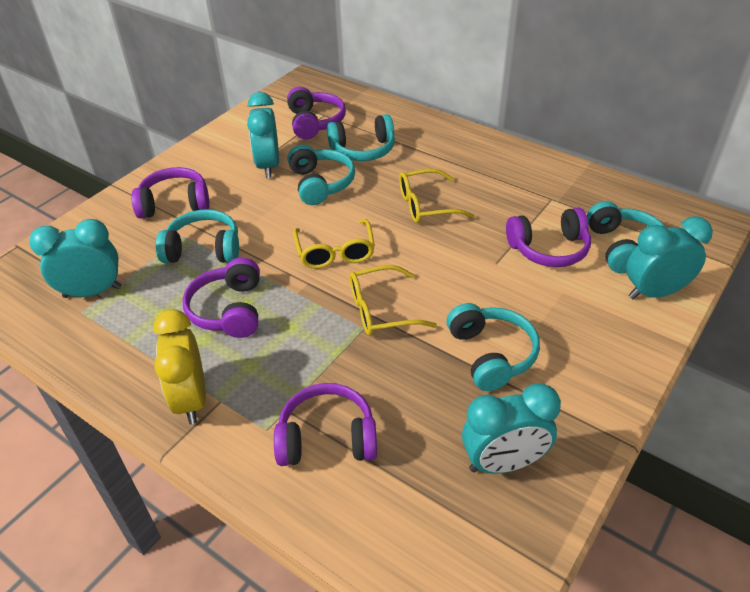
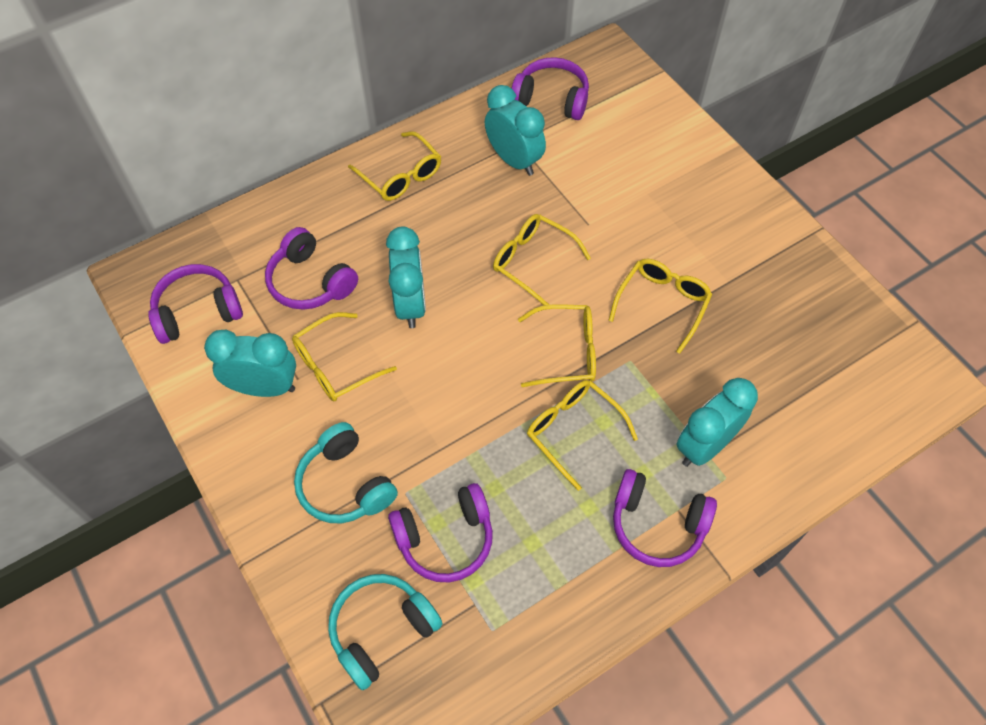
turquoise headphones: [156,209,239,263] [288,144,355,205] [327,114,395,161] [446,303,540,391] [587,201,665,273] = 5 -> [294,422,398,523] [328,574,443,690] = 2
yellow clock: [153,309,206,424] = 1 -> none = 0
yellow glasses: [293,219,375,269] [350,265,437,336] [399,169,475,223] = 3 -> [292,312,397,401] [348,131,441,201] [493,214,591,305] [518,305,596,387] [527,380,638,491] [608,259,712,354] = 6

